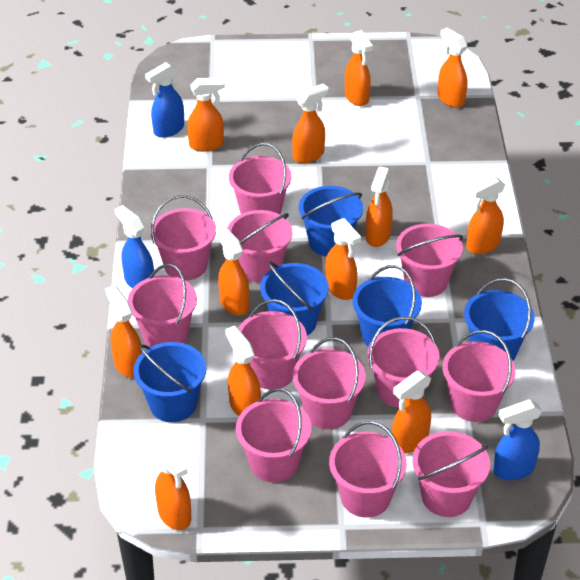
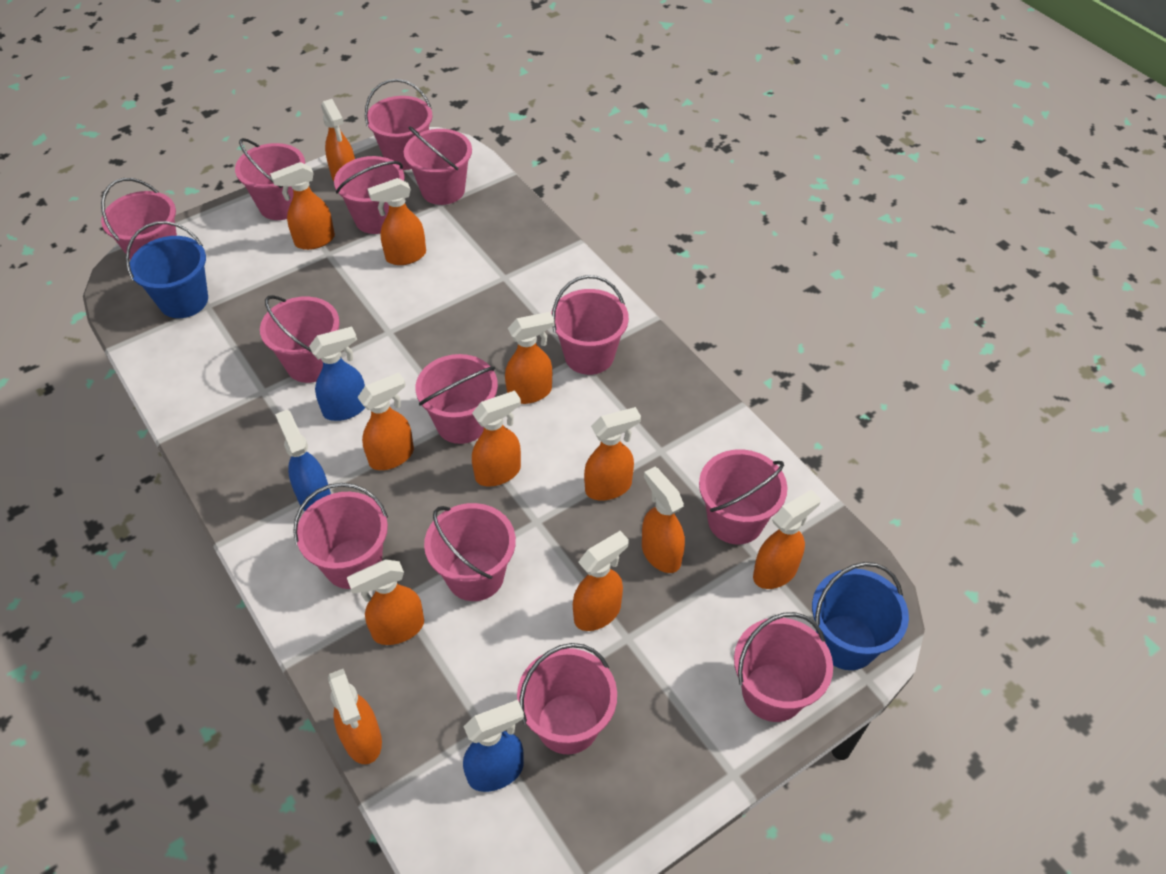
blue bucket: [133,342,206,422] [260,261,329,335] [299,186,363,256] [353,265,422,347] [464,278,535,360] = 5 -> [126,221,208,318] [812,562,909,670] = 2
pink bucket: [128,264,197,347] [151,195,216,281] [228,210,292,283] [229,143,291,215] [236,388,311,482] [238,299,307,390] [293,338,366,429] [329,421,407,518] [367,316,439,408] [396,224,463,297] [412,431,490,517] [443,330,516,422] = 12 -> [101,178,177,260] [235,138,305,220] [260,295,340,383] [293,483,388,589] [334,156,404,234] [365,79,433,170] [404,126,472,205] [416,354,498,444] [424,503,516,601] [517,643,617,754] [551,275,629,375] [699,449,787,545] [734,612,833,722] = 13

